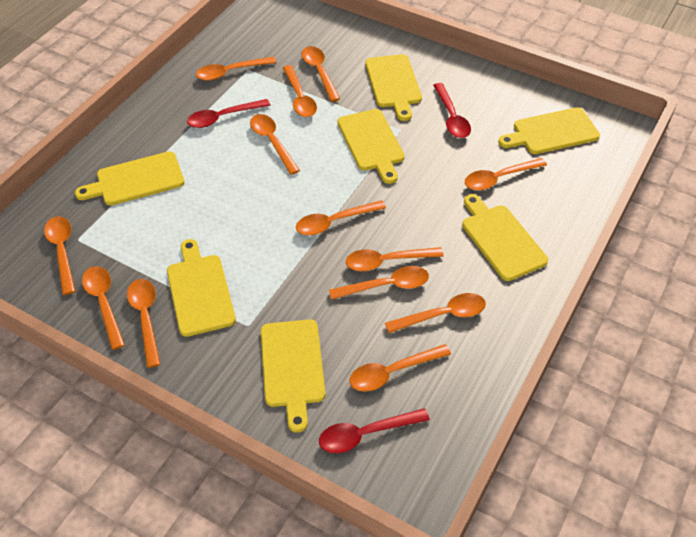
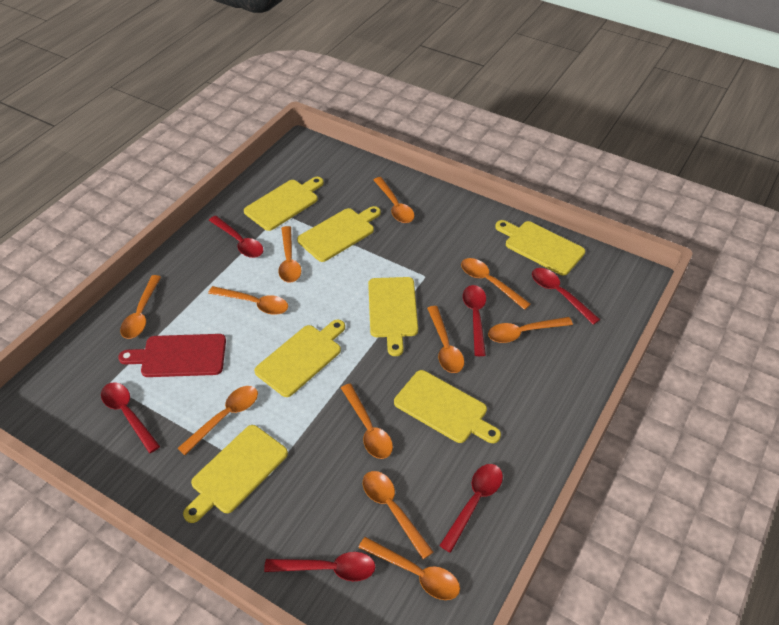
orange spoon: [44,216,75,295] [82,266,125,350] [127,279,160,368] [196,57,276,81] [250,114,300,175] [283,65,317,117] [296,200,386,235] [302,46,340,102] [329,266,429,300] [346,247,444,271] [349,344,451,392] [385,293,486,333] [465,158,547,191] = 13 -> [120,275,161,339] [178,386,258,455] [208,286,288,315] [278,226,301,283] [341,384,393,459] [358,537,460,600] [363,471,433,559] [374,177,414,223] [427,306,464,373] [461,258,531,310] [488,317,573,343] = 11
red cutting board: none = 0 -> [118,334,226,377] = 1
red spoon: [187,99,270,128] [319,408,430,453] [433,83,471,138] = 3 -> [101,382,160,453] [209,216,263,258] [264,552,375,581] [439,464,503,553] [463,285,486,356] [532,268,600,325] = 6

